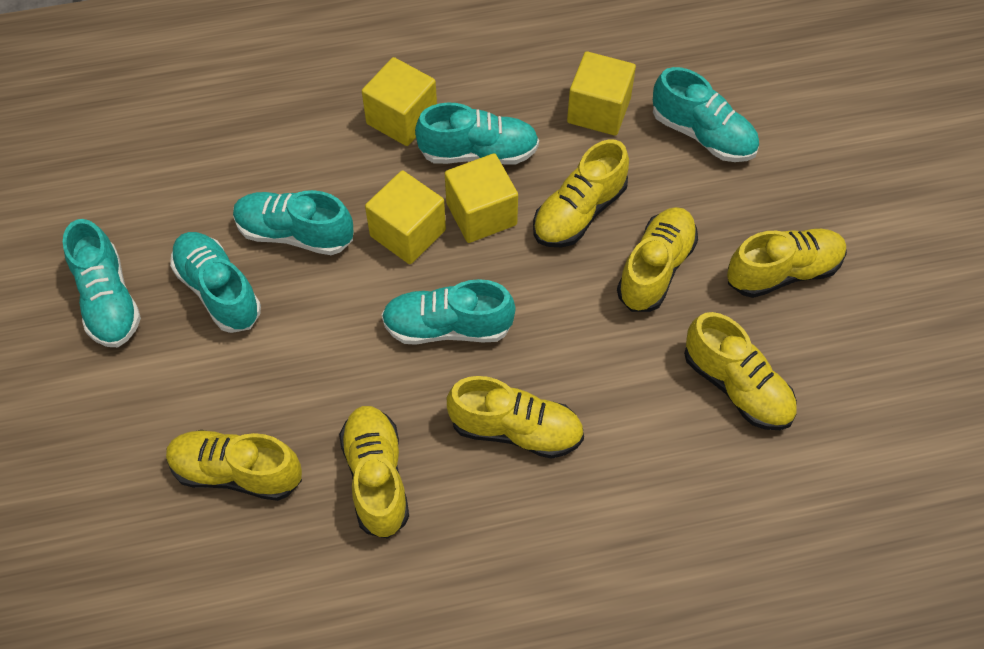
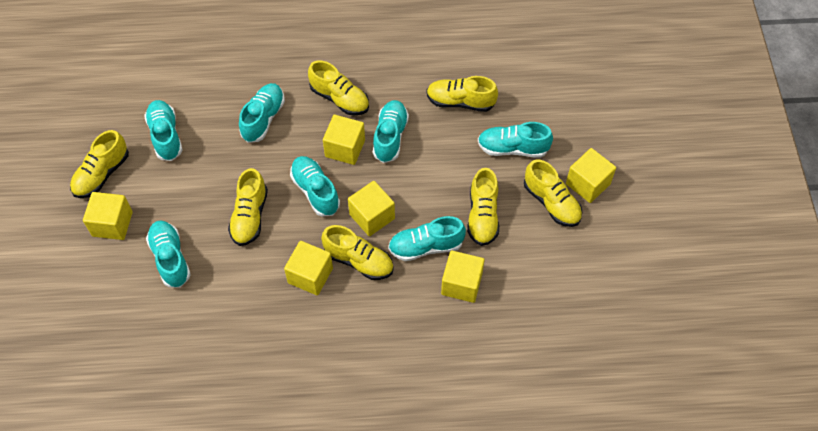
turquoise shoe: [63,219,141,347] [170,232,261,333] [233,190,353,255] [381,279,516,345] [415,103,539,165] [653,67,759,162] = 6 -> [144,100,182,161] [146,221,191,288] [239,83,285,143] [290,156,340,217] [373,100,409,163] [388,216,466,261] [478,122,553,158] = 7
yellow cube: [362,57,437,146] [365,170,446,264] [445,153,518,243] [567,51,636,136] = 4 -> [83,192,133,240] [284,241,333,295] [323,115,365,165] [348,181,395,236] [441,250,485,303] [566,148,616,203] = 6

